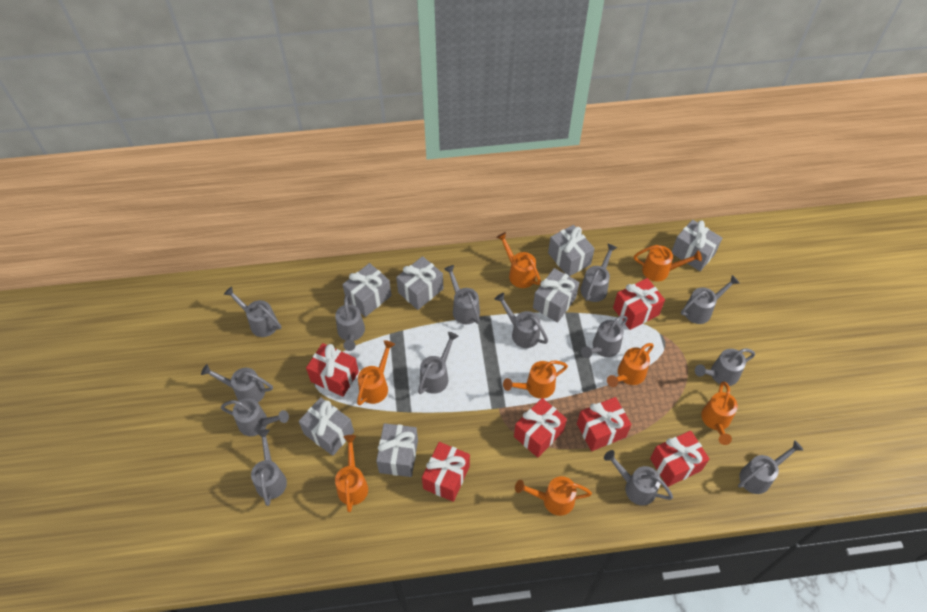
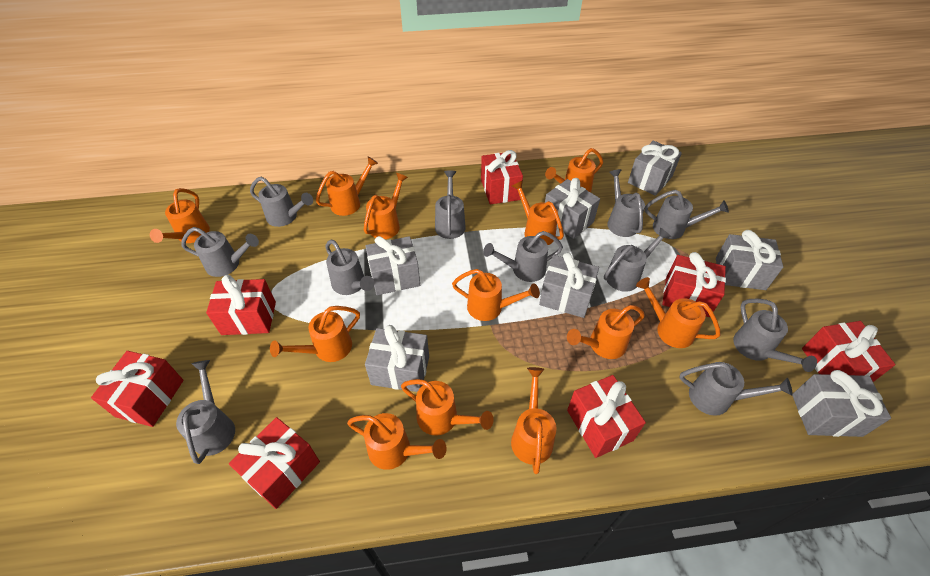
grey watering can: [201,364,273,402] [221,398,289,436] [224,286,281,337] [251,429,287,506] [335,295,365,351] [418,332,459,394] [444,265,480,324] [495,293,548,348] [580,243,618,302] [581,316,628,358] [604,450,673,505] [681,275,740,324] [695,348,755,386] [738,440,803,494] = 14 -> [176,360,235,464] [181,227,259,277] [250,177,313,227] [326,240,375,295] [435,170,466,239] [483,231,563,282] [604,228,671,292] [607,169,645,237] [645,190,729,239] [679,362,793,416] [733,299,817,372] = 11
orange watering can: [335,435,368,512] [357,340,395,406] [496,232,541,288] [503,361,568,399] [515,476,592,516] [607,343,654,387] [634,245,702,282] [701,381,738,445] = 8 -> [150,188,210,243] [270,306,360,362] [316,156,378,216] [347,413,447,470] [364,173,408,239] [401,379,494,436] [452,269,540,321] [511,367,556,474] [512,180,564,245] [545,148,603,192] [567,305,645,359] [636,277,721,348] = 12
red gift: [306,343,359,397] [422,442,470,502] [514,398,567,458] [577,397,632,451] [613,278,665,330] [650,431,709,487] = 6 -> [91,351,184,427] [206,275,276,335] [229,417,320,509] [481,150,523,204] [567,375,646,458] [662,252,726,317] [802,321,896,382] = 7

